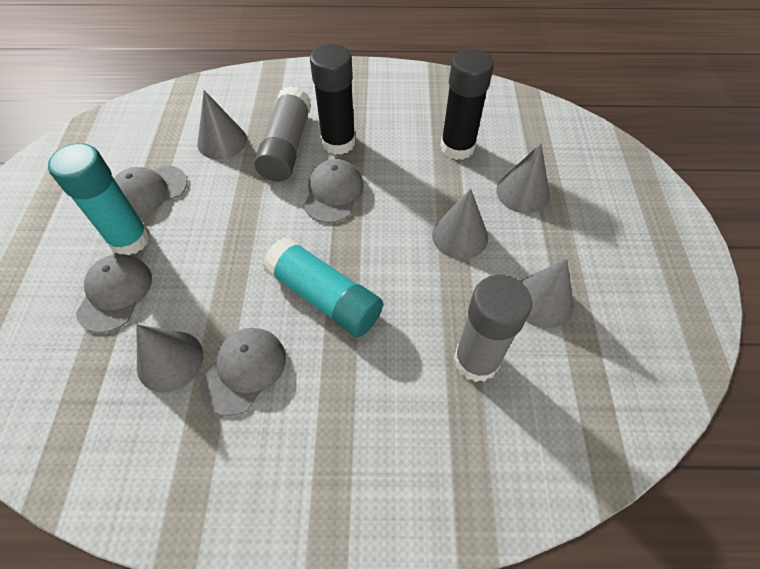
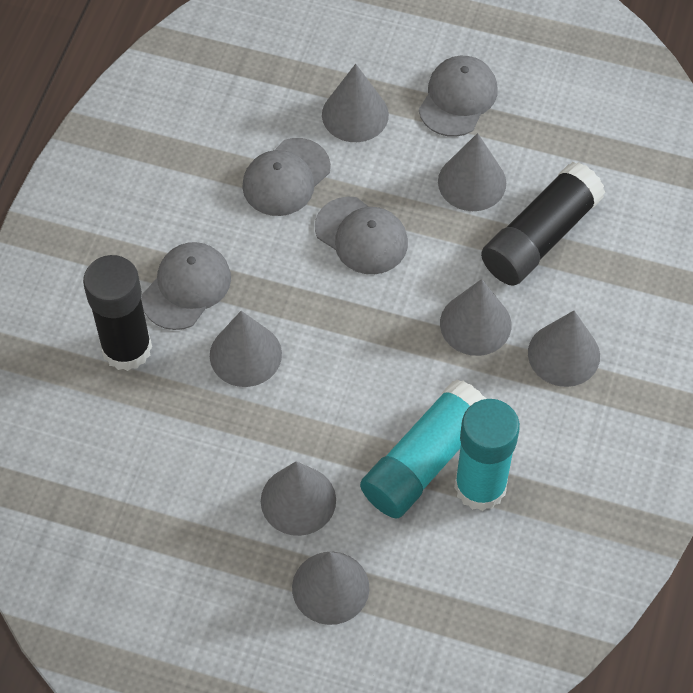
grey cone: [137,325,203,393] [197,90,247,160] [432,189,488,259] [496,143,550,213] [520,259,574,329] = 5 -> [210,311,282,387] [261,461,336,536] [292,552,369,625] [322,64,389,142] [438,133,506,211] [440,279,511,356] [528,311,600,387] = 7
grey glue stick: [254,86,311,182] [454,275,532,382] = 2 -> none = 0

